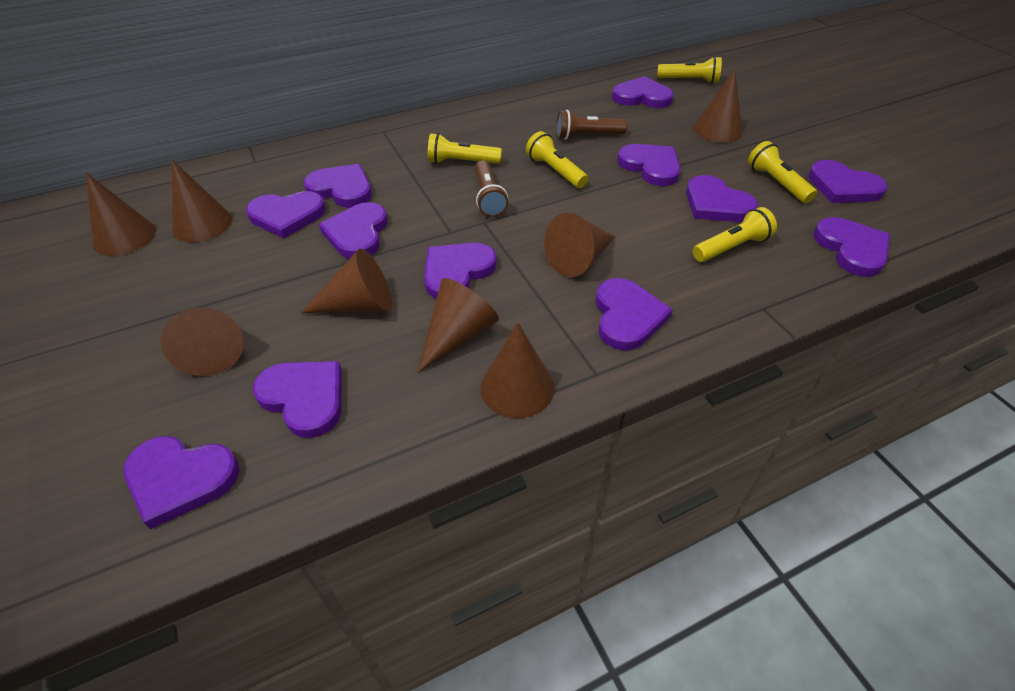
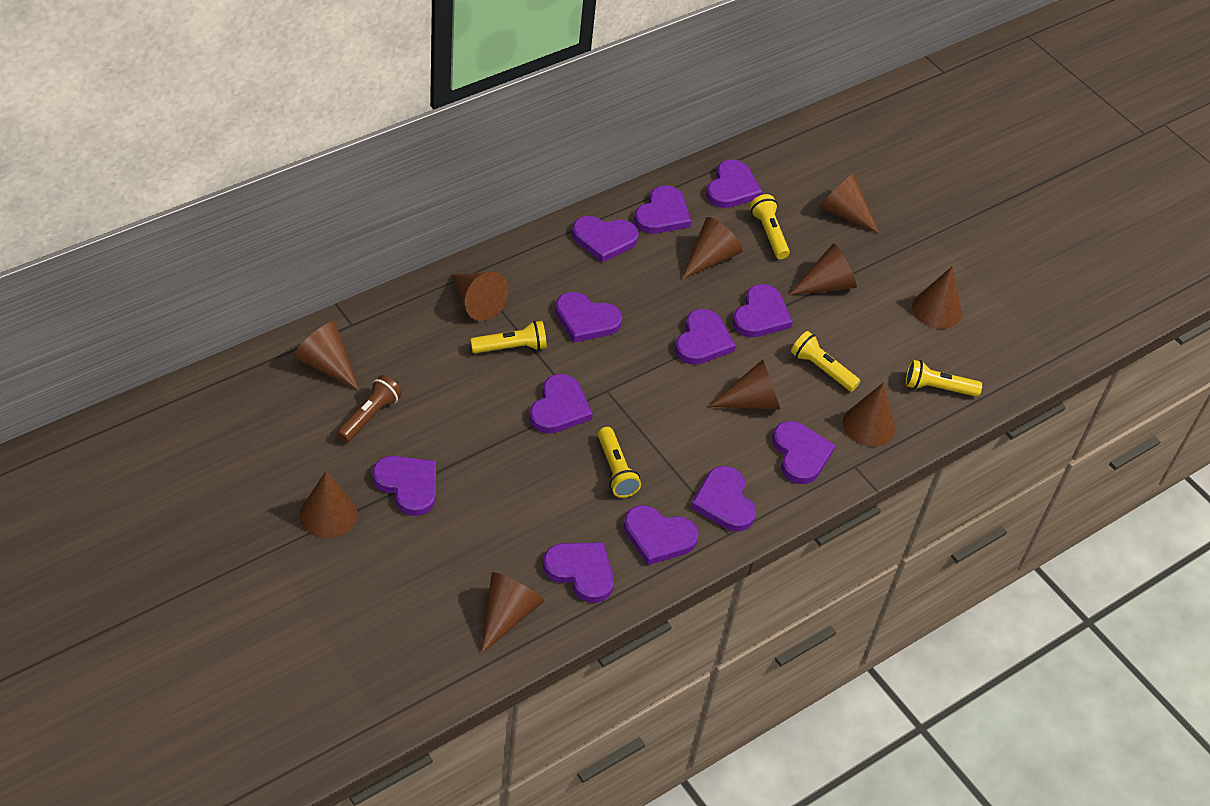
brown cone: [85,172,156,256] [160,308,244,376] [172,160,232,242] [301,249,392,313] [418,278,499,373] [480,322,554,418] [544,213,615,277] [694,69,743,143] = 8 -> [293,321,359,391] [300,471,358,538] [451,272,508,321] [481,572,544,654] [681,217,743,280] [707,359,780,409] [788,243,857,295] [819,173,879,234] [843,382,896,447] [912,266,962,329] = 10
brown flashlight: [475,161,508,217] [556,110,627,140] = 2 -> [336,375,402,443] = 1

